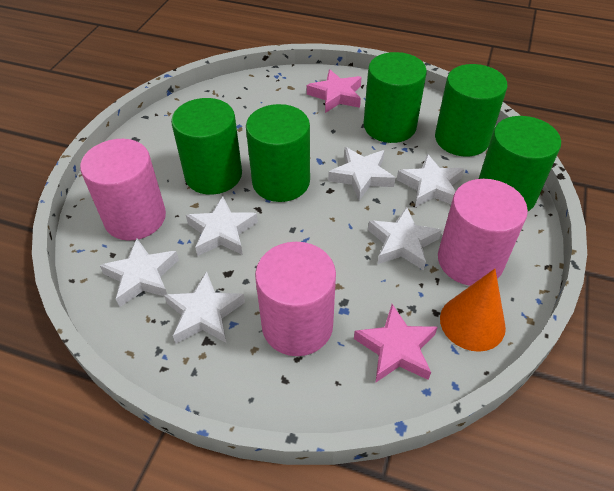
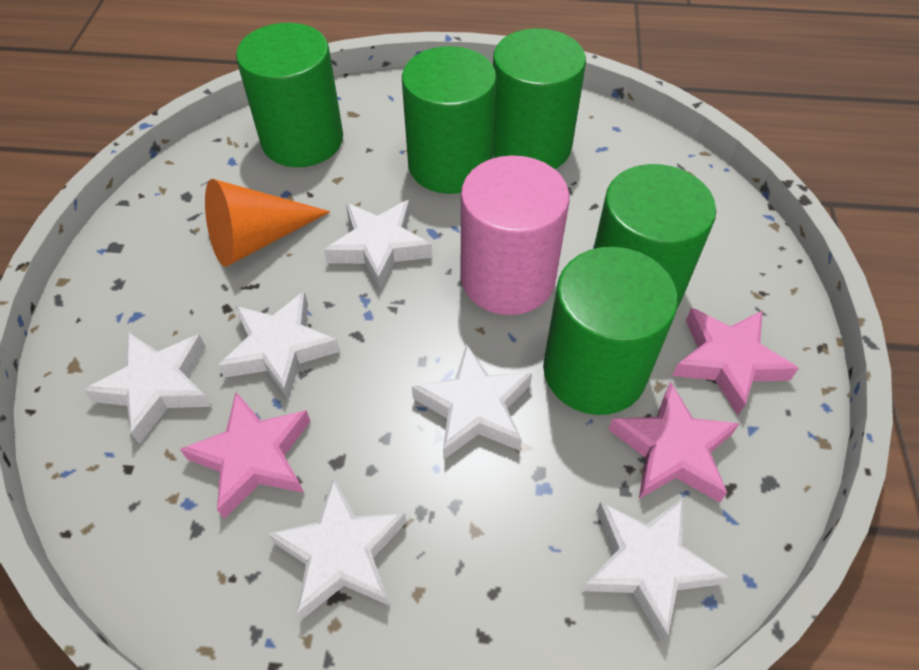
pink cylinder: [80,139,166,241] [255,242,336,356] [438,179,528,286] = 3 -> [461,155,569,315] = 1
pink star: [307,69,362,113] [354,304,438,383] = 2 -> [180,392,311,519] [608,382,740,503] [672,308,799,415] = 3

